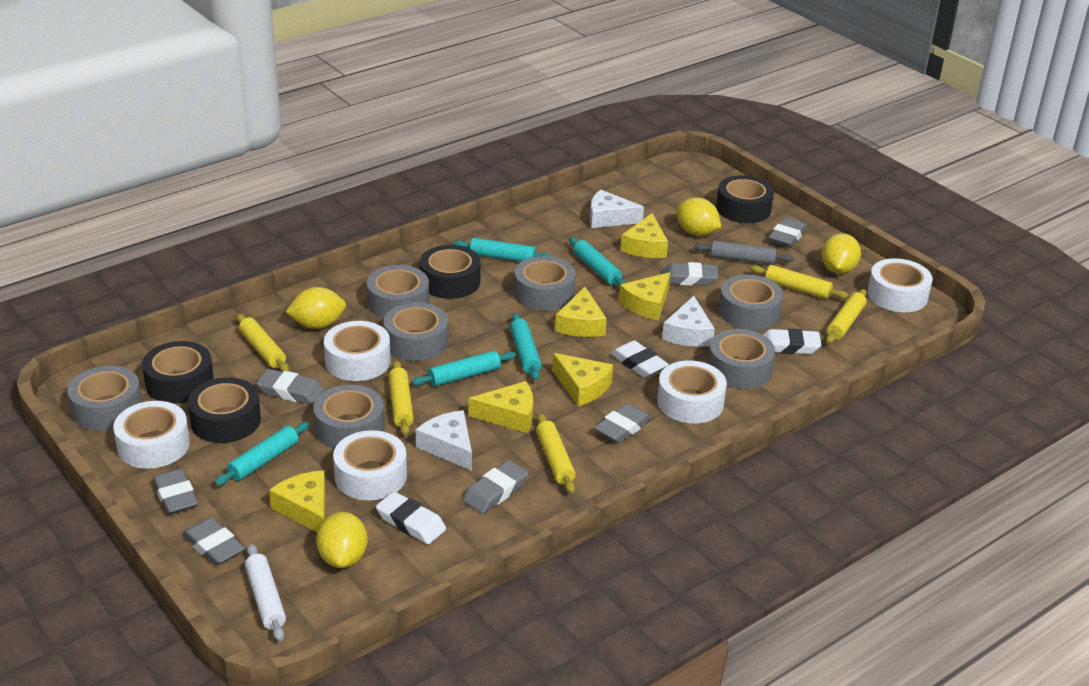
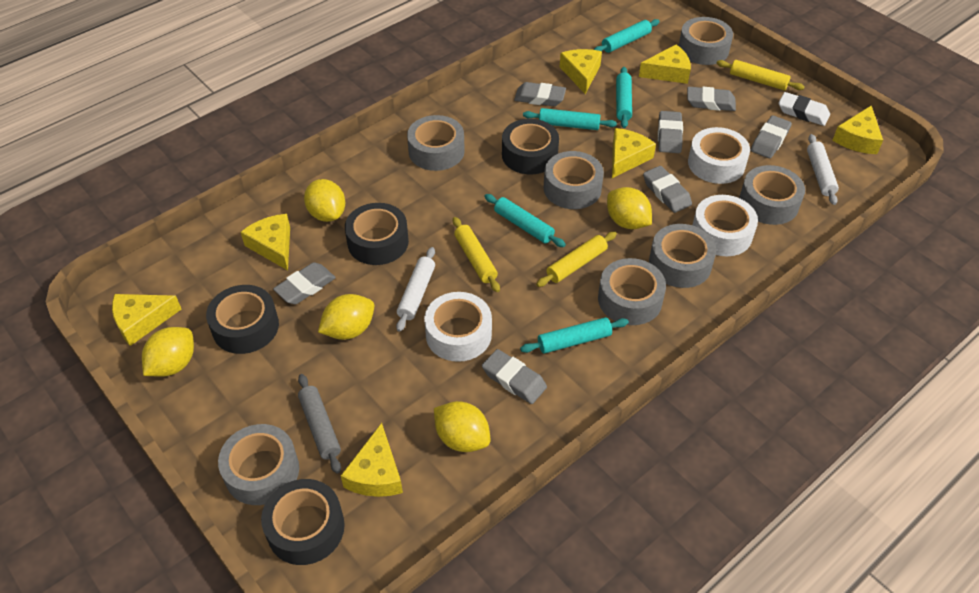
white cheese: [416,410,472,471] [590,190,644,228] [662,296,715,347] = 3 -> none = 0
white eraser: [376,491,446,544] [610,340,668,377] [763,329,822,354] = 3 -> [778,92,830,126] = 1
white rolling pin: [245,544,286,641] = 1 -> [396,247,435,332] [807,134,839,205] = 2
white tape: [113,401,190,469] [324,321,391,381] [333,430,407,500] [657,361,727,424] [867,258,933,312] = 5 -> [424,292,492,362] [688,127,750,184] [692,195,758,256] = 3
yellow cheese: [269,470,326,533] [468,381,533,433] [552,353,613,406] [555,287,607,337] [619,272,670,321] [621,213,668,258] = 6 -> [112,294,181,346] [241,214,290,270] [341,423,403,497] [560,49,602,94] [612,128,656,178] [639,44,691,84] [832,106,883,154] = 7
yellow lemon: [286,287,346,329] [316,512,368,568] [676,198,721,236] [822,233,861,274] = 4 -> [142,327,194,377] [304,179,345,222] [318,294,374,340] [434,401,490,452] [607,187,652,229] = 5
yellow rolling pin: [237,314,289,372] [388,361,414,435] [536,413,576,493] [750,265,849,299] [826,289,867,344] = 5 -> [453,217,500,292] [536,231,617,287] [716,60,805,90] = 3

